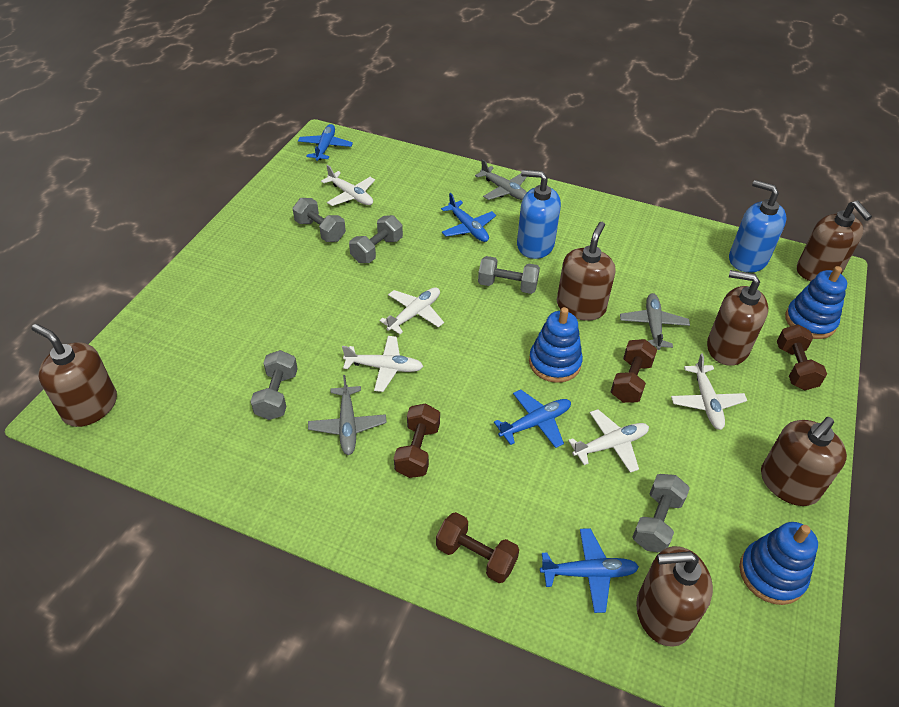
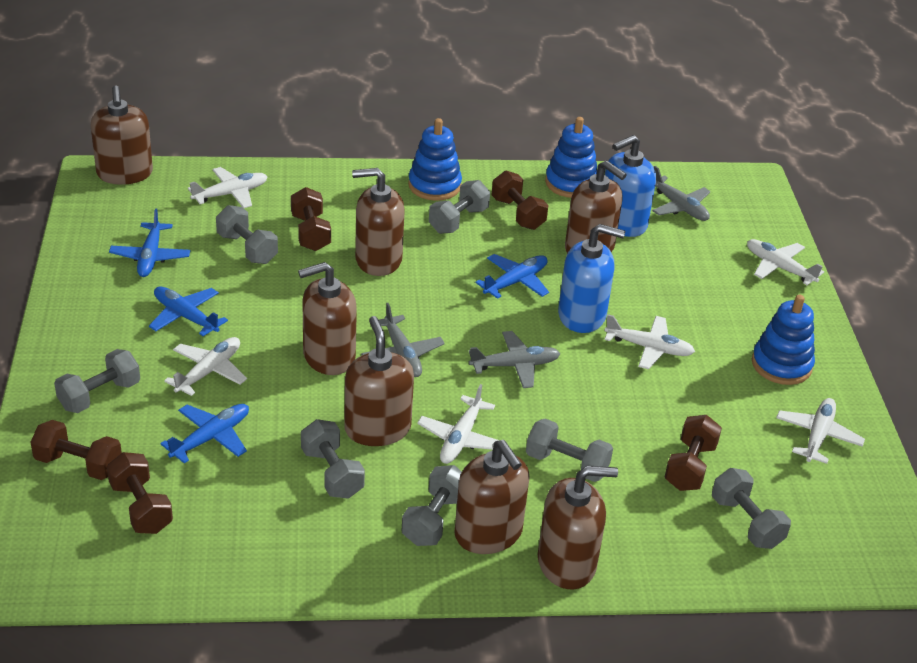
brown dumbbell: [394,403,440,478] [436,512,519,583] [611,339,657,403] [777,324,827,390] = 4 -> [30,420,122,480] [107,452,173,534] [291,187,331,251] [492,171,548,230] [664,415,722,491] = 5
brown soap dispenser: [32,324,117,427] [557,222,616,321] [636,546,713,647] [707,270,768,366] [761,417,847,506] [797,201,872,281] = 6 -> [90,85,153,185] [298,262,357,375] [344,316,414,446] [352,168,405,276] [454,440,530,554] [538,466,618,590] [565,160,627,253] = 7
grey dumbbell: [250,350,298,420] [292,198,346,242] [349,215,403,263] [478,256,540,294] [633,474,690,553] = 5 -> [54,349,140,413] [216,205,278,264] [301,419,365,499] [402,465,462,546] [429,180,490,234] [526,419,613,482] [712,468,791,549] = 7
white plane: [321,165,375,206] [342,336,424,392] [380,287,444,334] [568,409,649,473] [671,353,747,430] = 5 -> [164,337,247,396] [188,167,268,208] [417,384,499,464] [605,314,695,369] [747,239,824,285] [776,398,865,464] = 6

